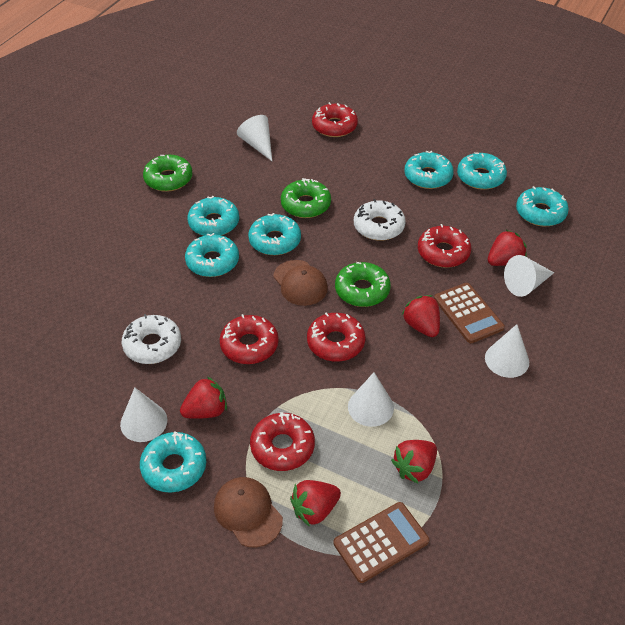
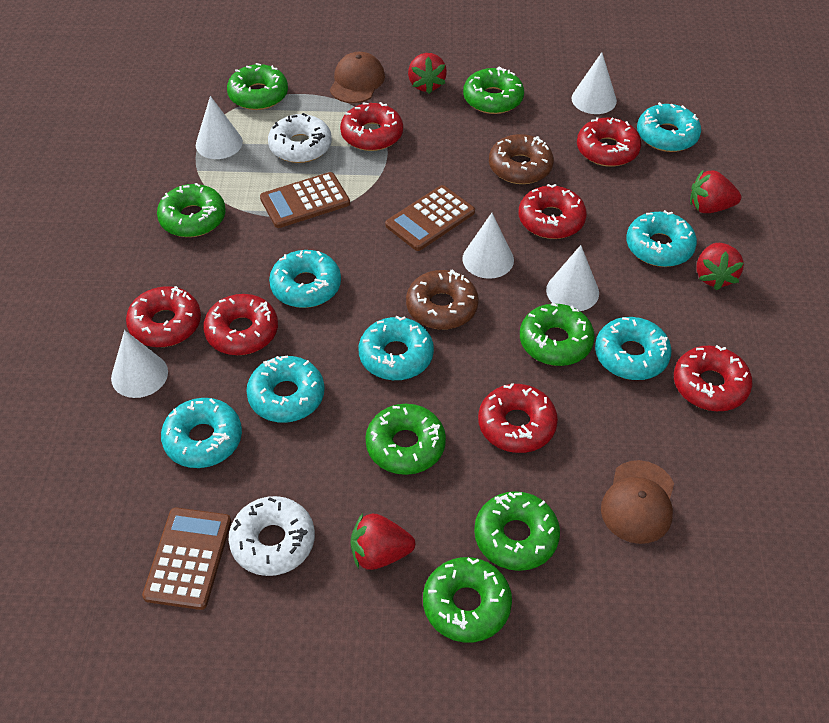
brown calculator: [333,502,429,583] [434,283,505,343] = 2 -> [142,507,231,610] [260,172,350,228] [385,185,475,251] = 3
brown donut: none = 0 -> [406,270,479,330] [489,134,554,184] = 2
green donut: [143,155,192,192] [281,178,331,218] [335,262,391,307] = 3 -> [157,183,226,237] [227,63,288,110] [365,404,446,475] [423,557,512,643] [463,67,524,114] [474,491,560,571] [520,303,595,366] = 7
red donut: [220,314,279,364] [250,412,315,471] [307,312,366,362] [312,102,358,137] [418,224,471,268] = 5 -> [126,286,201,347] [203,294,278,355] [340,102,403,151] [478,383,558,453] [519,184,587,239] [577,117,641,167] [674,345,752,411] = 7
red strawberry: [180,376,227,419] [290,480,341,527] [391,440,437,484] [402,295,440,337] [488,230,527,266] = 5 -> [350,513,415,570] [408,53,447,94] [690,170,741,213] [697,243,744,290] = 4

